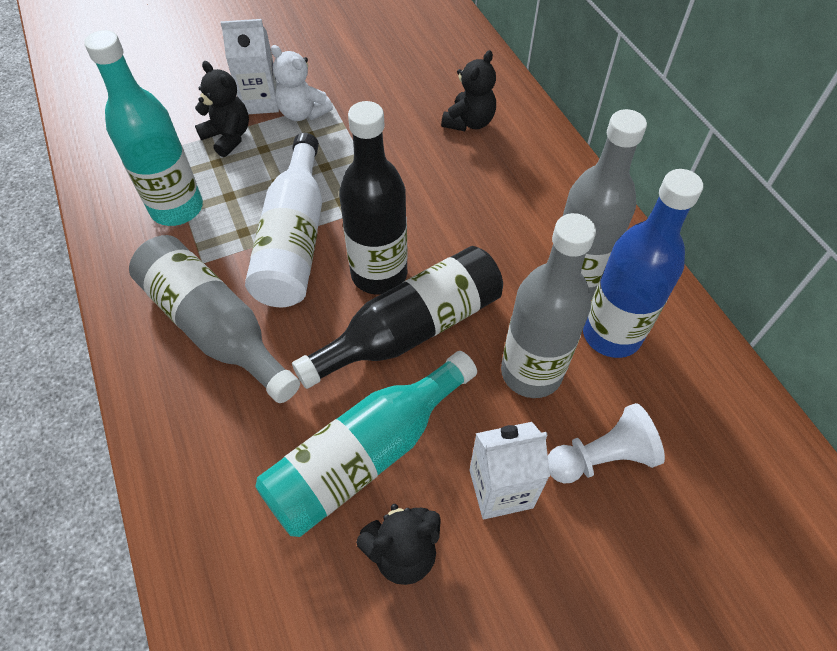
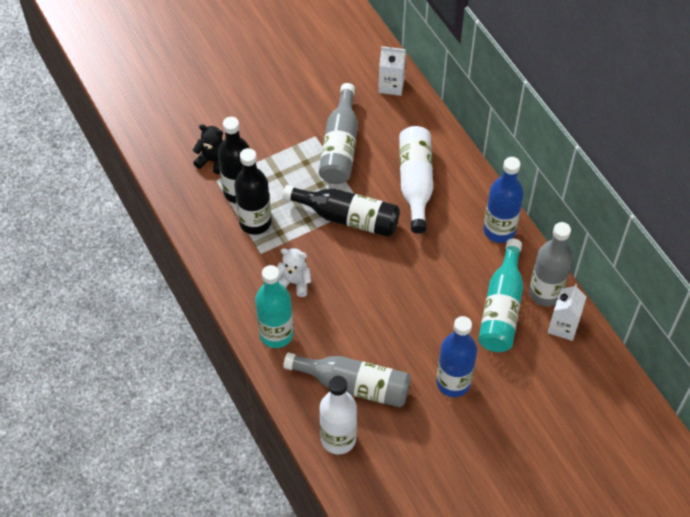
black bottle: [292,246,503,389] [339,101,408,295] = 2 -> [218,117,250,204] [234,148,271,235] [283,185,400,237] = 3
black teddy bear: [195,61,249,157] [356,504,441,585] [441,50,496,131] = 3 -> [193,124,223,174] = 1
blue bottle: [583,169,703,358] = 1 -> [436,316,477,397] [483,157,524,243] = 2
white bottle: [245,133,322,307] = 1 -> [320,376,357,454] [399,126,433,233] = 2
white pawn: [548,403,665,484] = 1 -> none = 0

